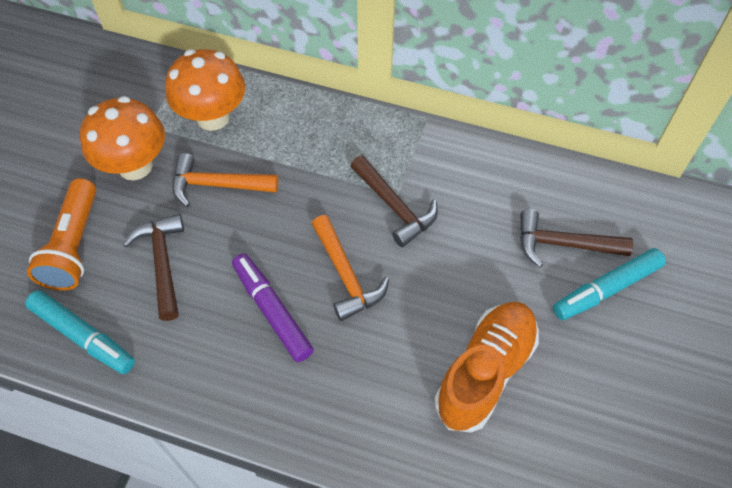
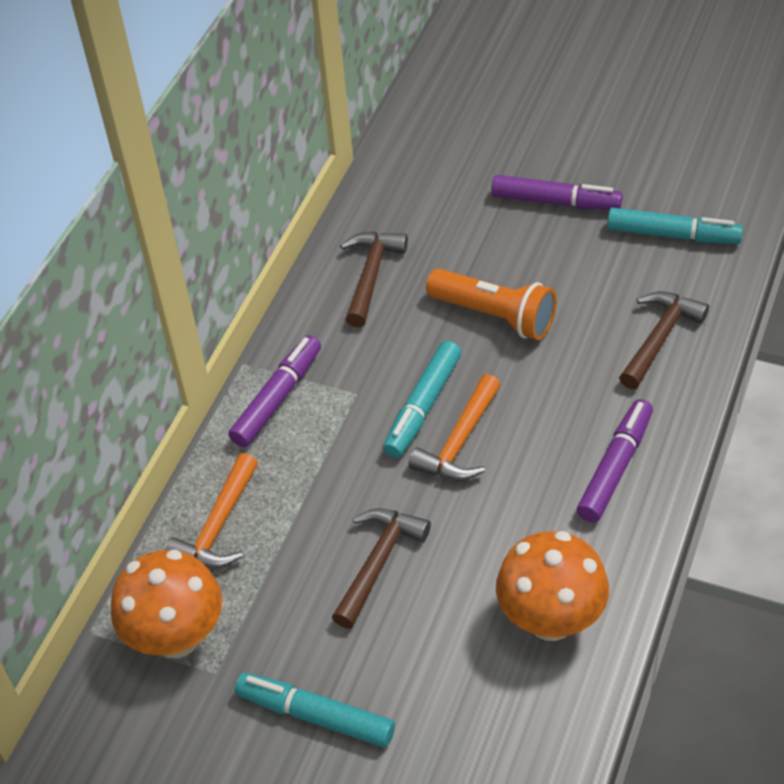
orange shoe: [434,302,539,433] = 1 -> none = 0
purple marker: [232,253,314,362] = 1 -> [228,335,321,447] [491,175,623,210] [577,399,653,522] = 3
turquoise marker: [25,290,135,374] [553,248,666,320] = 2 -> [235,673,395,747] [383,341,461,458] [607,208,743,244] = 3

